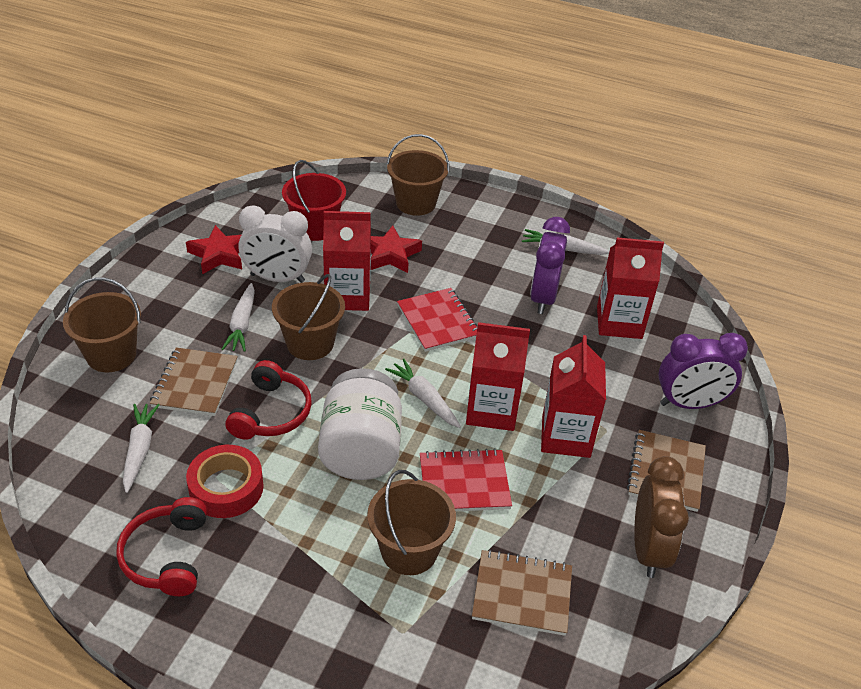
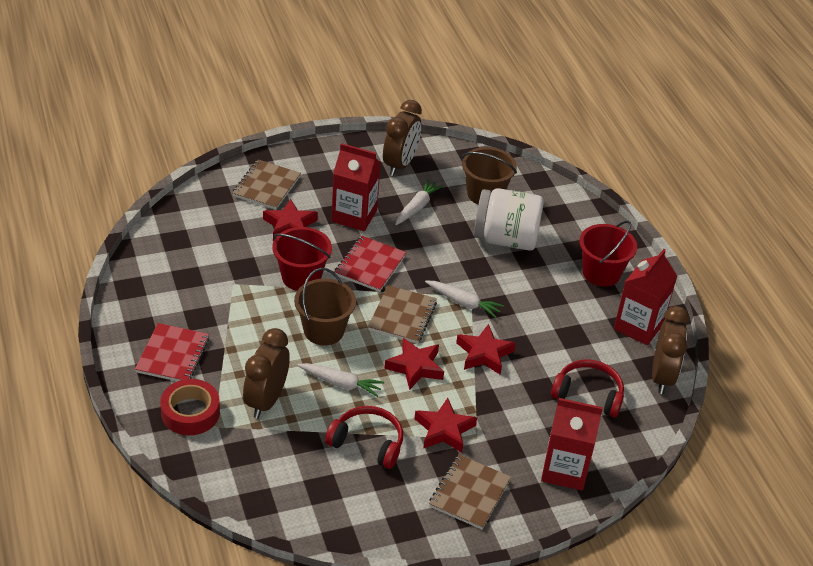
brown bucket: [63,277,141,372] [272,274,345,360] [367,470,456,575] [386,134,450,216] = 4 -> [294,268,356,346] [462,147,517,205] = 2
brown clock: [634,456,689,578] = 1 -> [243,328,290,418] [383,100,422,176] [652,306,689,394] = 3
purple clock: [530,217,570,314] [658,333,748,409] = 2 -> none = 0
red bucket: [282,160,346,241] = 1 -> [272,227,332,291] [579,221,637,287] = 2
red carton: [323,211,371,311] [466,322,530,431] [541,335,606,458] [597,237,664,339] = 4 -> [331,143,381,231] [541,398,603,490] [614,249,677,345] = 3
red star: [186,225,242,274] [371,226,422,273] = 2 -> [263,199,318,241] [384,338,444,390] [414,398,477,453] [456,324,516,375] = 4
white carrot: [123,404,160,493] [221,283,255,352] [385,359,461,428] [522,229,610,255] = 4 -> [297,363,384,397] [395,179,444,225] [425,281,504,318] = 3
white clock: [239,205,312,283] = 1 -> none = 0

